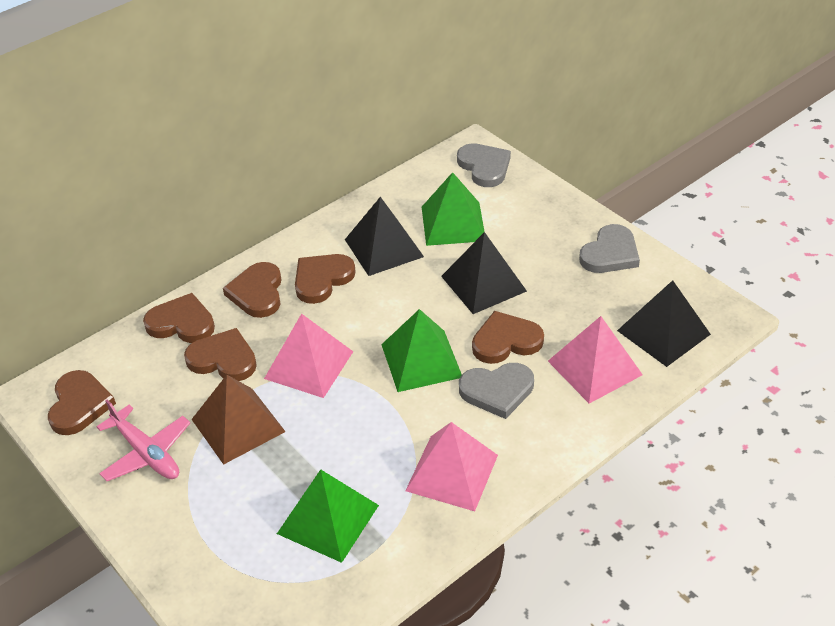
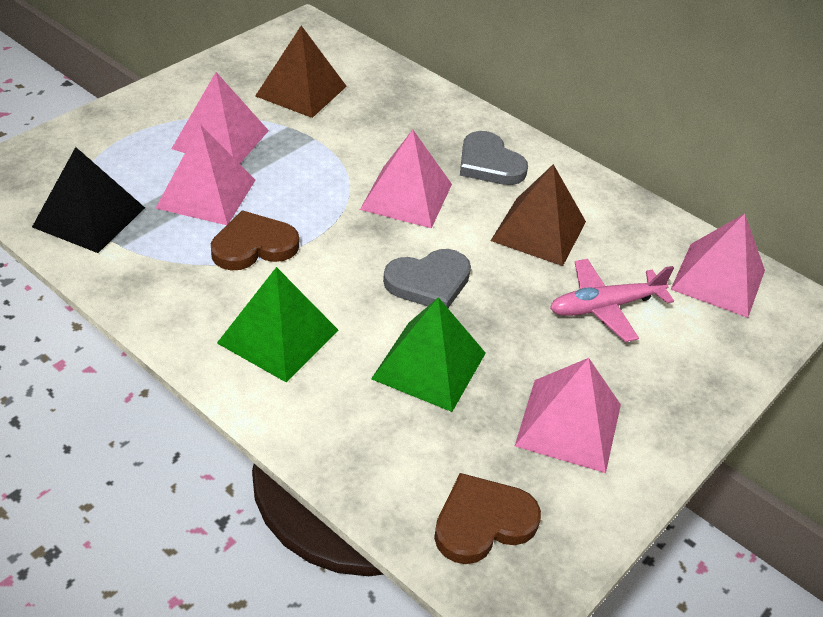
black pyramid: [345,197,424,276] [441,232,527,314] [617,280,711,367] = 3 -> [32,147,145,253] = 1
brown heart: [48,370,116,435] [143,293,215,343] [184,328,257,381] [223,262,281,318] [295,254,356,304] [472,311,544,364] = 6 -> [211,210,299,270] [434,473,541,564] = 2
brown pyramid: [191,375,286,465] = 1 -> [255,26,347,118] [491,164,586,266] = 2
green pyramid: [277,469,379,563] [381,309,462,392] [422,172,484,246] = 3 -> [217,267,338,382] [371,297,486,412] = 2
grey heart: [457,143,511,187] [459,363,534,419] [579,224,640,273] = 3 -> [383,249,471,308] [460,131,528,185] = 2
pink pyramid: [264,313,353,398] [405,422,498,511] [548,316,643,404] = 3 -> [155,125,255,225] [171,72,269,164] [360,130,452,228] [515,358,621,473] [670,214,765,318] = 5

